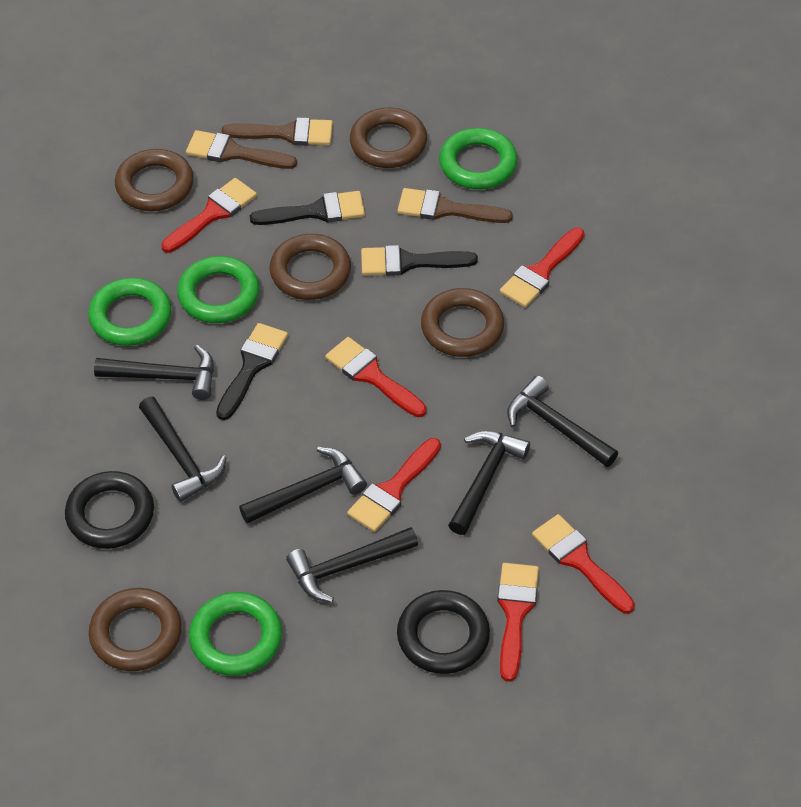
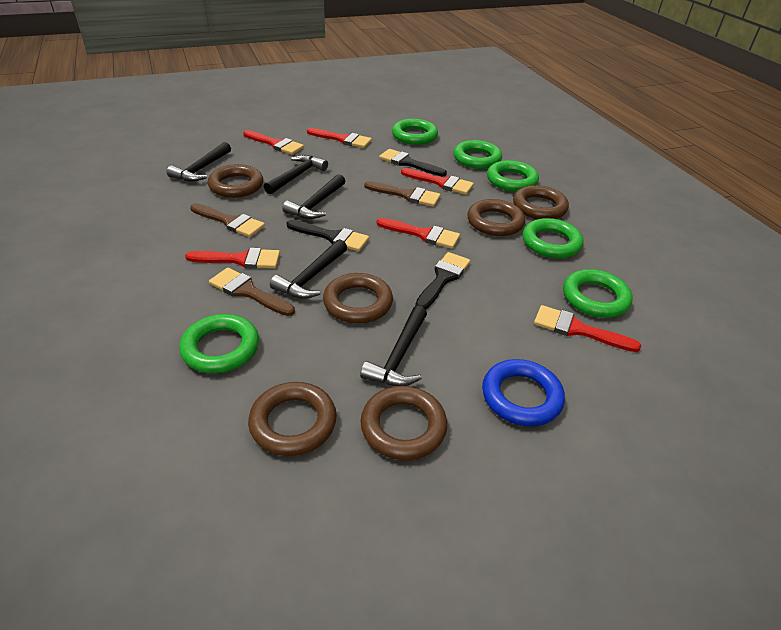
black hammer: [94,345,214,400] [139,397,227,502] [239,447,367,524] [286,527,418,603] [448,431,530,535] [507,375,618,467] = 6 -> [167,142,231,182] [264,155,328,194] [270,239,347,299] [282,174,345,219] [360,306,427,386] = 5
black ring: [65,471,154,549] [397,590,490,674] = 2 -> none = 0
blue ring: none = 0 -> [482,359,565,427] = 1
brown ring: [89,588,182,671] [115,149,194,211] [270,234,351,300] [350,108,427,168] [421,288,504,357] = 5 -> [208,164,263,198] [248,382,337,456] [323,273,393,323] [360,386,447,460] [468,199,525,236] [513,185,569,219] = 6
green ring: [88,278,171,346] [177,256,259,323] [189,592,282,676] [439,128,517,189] = 4 -> [179,314,259,373] [392,119,438,145] [453,140,502,169] [487,160,539,192] [522,218,583,258] [563,269,632,318] = 6

